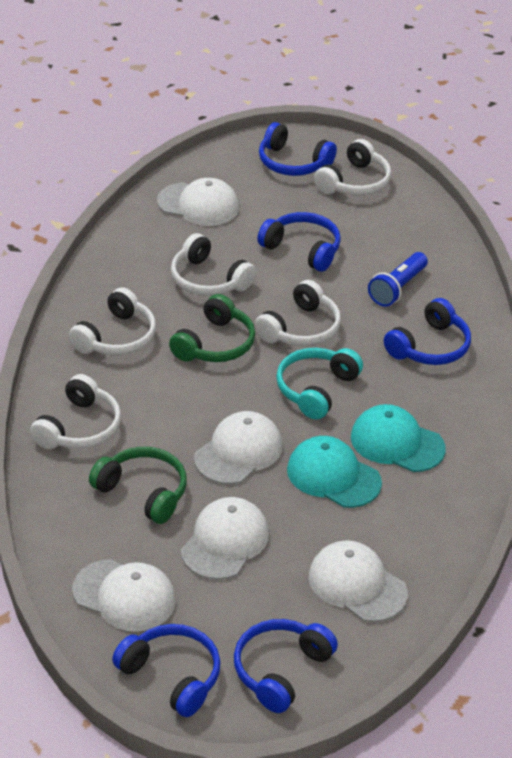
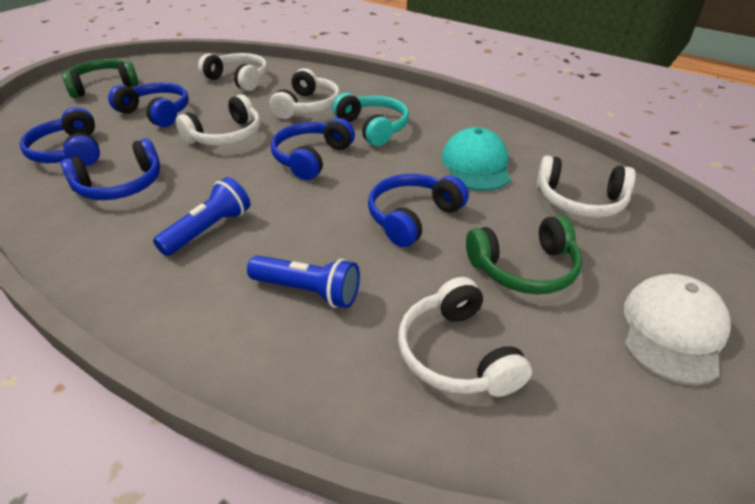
blue flashlight: [368,252,428,307] = 1 -> [153,177,250,256] [247,255,360,308] = 2
turquoise cap: [287,436,382,508] [351,404,446,472] = 2 -> [442,127,511,191] = 1
white cap: [72,559,176,632] [157,178,239,226] [181,497,269,580] [194,411,283,484] [309,540,408,622] = 5 -> [624,274,731,385] = 1

